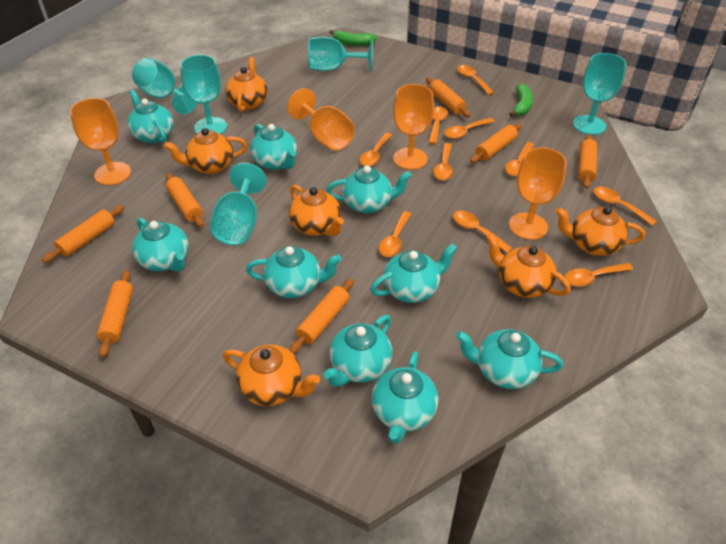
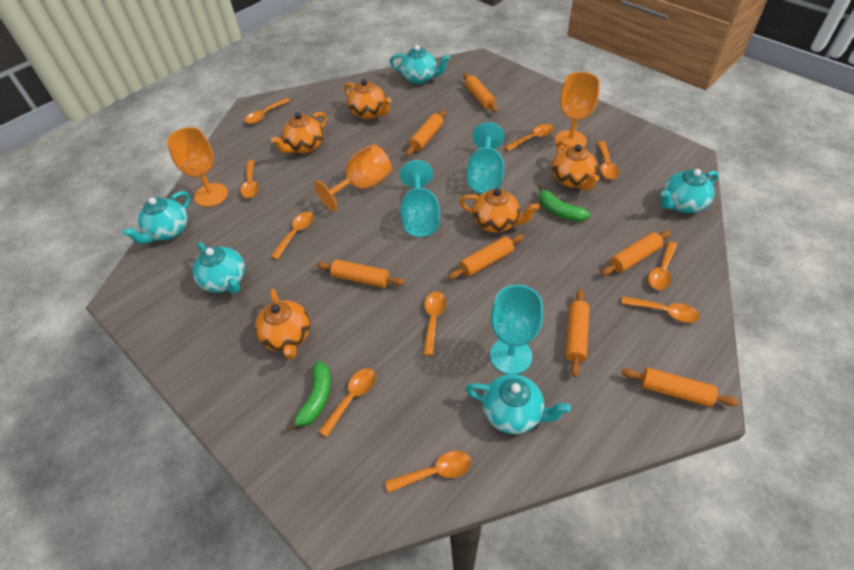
orange goblet: [70,98,131,185] [287,88,355,150] [393,84,434,170] [509,147,567,240] = 4 -> [167,127,228,207] [314,144,392,211] [555,72,600,149] = 3
orange teapot: [164,128,247,174] [223,345,320,406] [225,57,268,112] [289,185,344,236] [486,233,571,298] [555,206,645,256] = 6 -> [255,289,310,359] [271,112,327,154] [344,79,392,119] [459,188,539,232] [551,140,600,191] = 5
turquoise goblet: [132,58,198,114] [180,55,227,134] [210,163,267,245] [308,37,373,71] [573,53,627,135] = 5 -> [400,160,440,237] [467,122,504,194] [490,285,543,374] = 3
turquoise teapot: [127,90,174,143] [132,218,189,272] [246,246,342,298] [250,124,297,170] [323,315,393,387] [326,166,412,213] [370,243,457,303] [372,351,439,444] [456,329,563,389] = 9 -> [122,191,190,244] [192,242,245,294] [390,45,450,84] [466,374,571,434] [660,169,719,213] = 5

